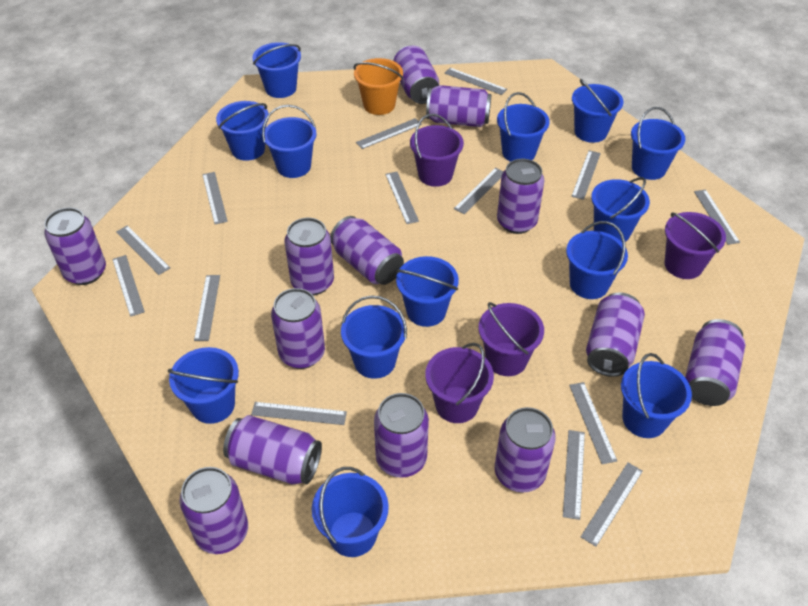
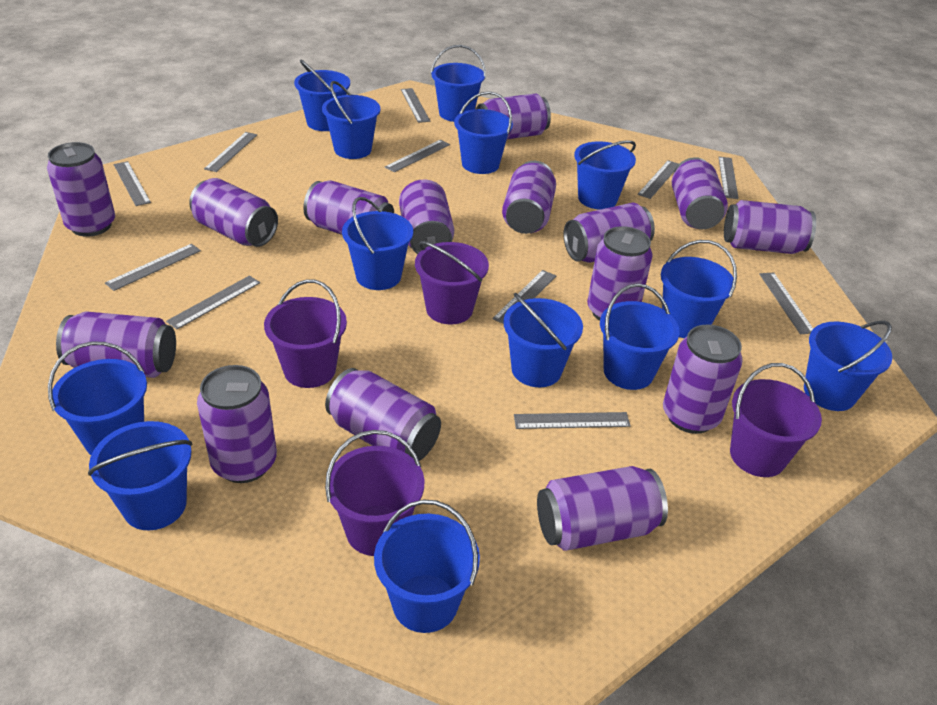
grey ruler: [112,255,145,317] [116,225,170,275] [194,275,220,341] [202,172,228,224] [251,402,347,425] [356,118,422,149] [385,172,419,224] [445,68,507,95] [454,168,504,214] [563,430,585,520] [569,382,617,464] [571,150,601,200] [581,463,643,547] [694,190,740,245] = 14 -> [105,244,201,291] [114,161,151,206] [166,275,260,329] [204,132,257,172] [385,140,450,172] [401,88,430,123] [492,270,556,324] [514,412,631,429] [637,160,678,199] [718,157,739,199] [760,273,813,334] = 11
orange bucket: [353,58,403,115] = 1 -> none = 0
purple can: [44,208,106,285] [179,467,248,554] [223,415,322,485] [271,288,325,369] [285,218,334,295] [330,216,404,285] [374,393,429,478] [393,45,439,104] [426,85,491,127] [495,407,556,492] [497,159,544,234] [586,292,645,377] [685,319,745,406] = 13 -> [47,142,115,237] [56,312,176,378] [189,178,278,247] [197,365,277,483] [303,180,394,235] [325,368,441,461] [399,180,454,254] [476,94,551,139] [502,161,556,234] [537,466,668,551] [564,203,655,263] [587,226,653,321] [663,325,743,434] [672,157,728,229] [724,200,816,254] = 15

